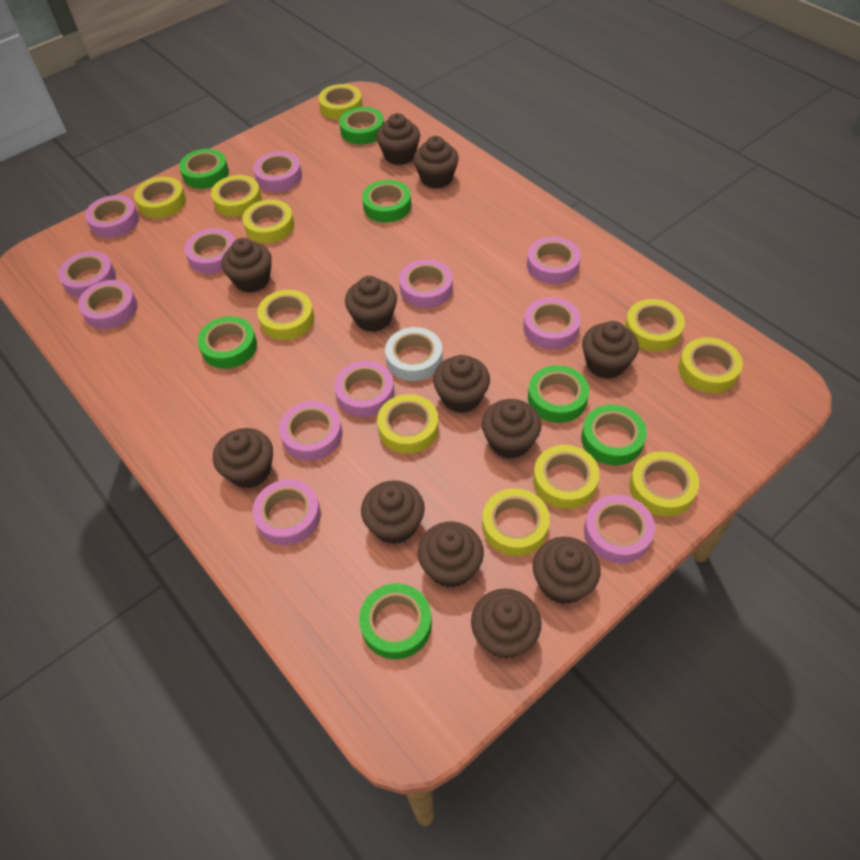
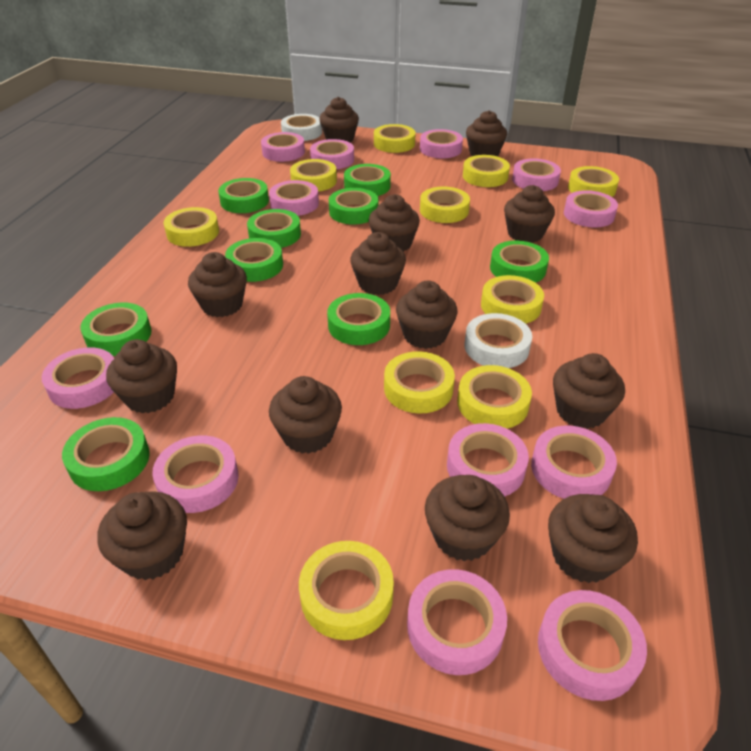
brown cupcake: [213,428,273,489] [221,238,272,293] [345,276,397,332] [361,480,425,544] [377,113,420,165] [413,136,459,189] [418,522,484,588] [433,355,490,413] [471,588,541,659] [482,399,542,459] [533,537,601,604] [582,321,639,379] = 12 -> [97,491,187,580] [106,339,177,413] [188,252,247,317] [269,376,342,454] [319,97,359,143] [350,232,406,295] [369,194,420,252] [396,281,458,349] [425,475,510,561] [466,110,507,157] [504,185,555,243] [548,494,638,583] [553,353,625,429] = 13
green tape: [179,149,229,189] [198,316,257,369] [339,107,384,144] [359,583,432,659] [362,180,411,222] [528,365,589,423] [581,405,647,465] = 7 -> [62,417,150,491] [80,302,152,356] [218,178,269,213] [225,238,283,282] [247,209,301,248] [327,293,390,345] [329,188,378,224] [344,164,391,196] [490,241,549,283] = 9
white tape: [385,327,443,381] = 1 -> [281,114,322,141] [465,313,532,368] = 2
yellow tape: [134,177,186,218] [211,175,262,217] [242,200,294,243] [257,290,314,340] [318,84,363,120] [377,394,439,454] [482,488,550,556] [533,445,600,509] [625,299,685,352] [629,451,699,517] [678,337,743,393] = 11 -> [163,207,219,247] [290,159,337,192] [299,541,394,640] [374,124,415,153] [384,351,455,414] [420,186,470,223] [457,365,532,429] [463,155,510,187] [481,275,544,324] [568,166,619,197] = 10

